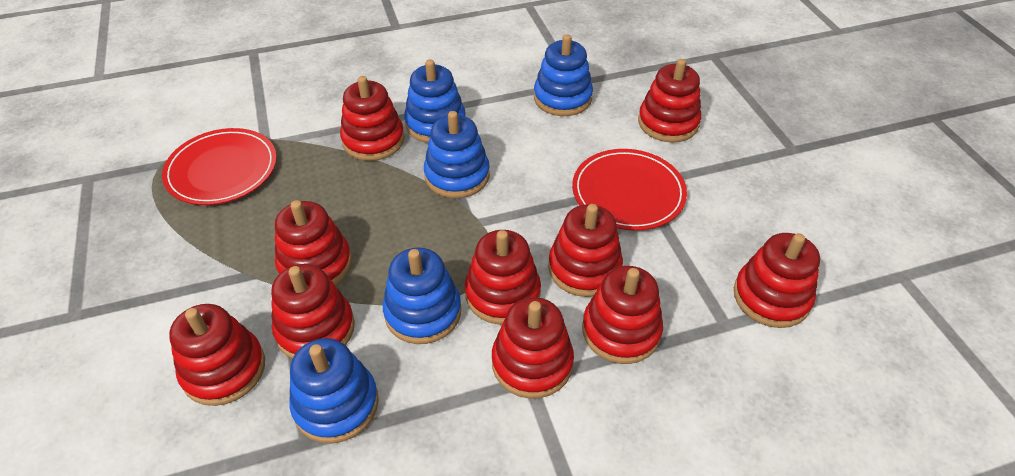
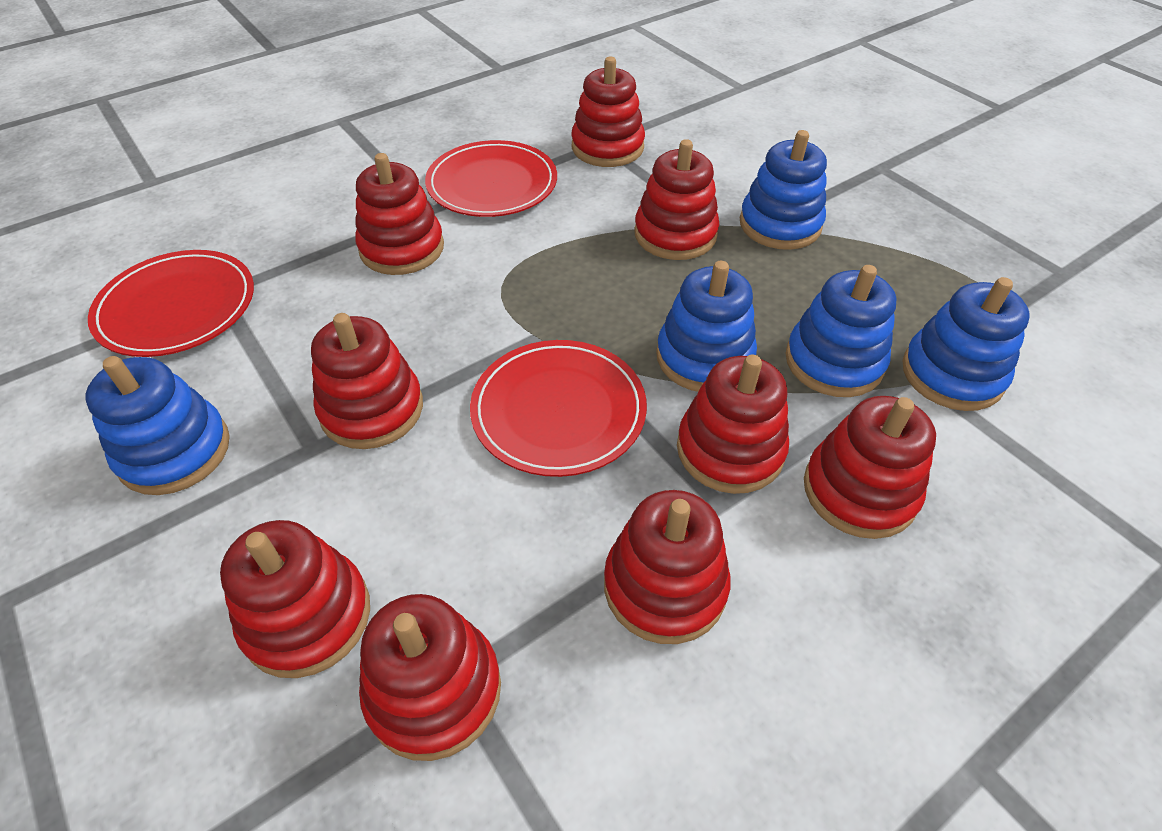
red plate: [162,128,277,205] [572,149,687,230] = 2 -> [88,250,254,357] [425,140,557,217] [470,340,647,477] = 3
red stacking toy: [169,304,265,406] [271,264,355,359] [275,200,352,286] [340,76,405,161] [465,230,541,325] [492,297,574,399] [548,204,623,297] [582,266,663,364] [638,59,701,143] [734,233,820,328] = 10 -> [220,520,370,678] [311,313,423,449] [355,153,444,275] [359,594,501,761] [571,57,645,167] [604,490,731,644] [634,139,719,260] [677,355,789,494] [804,396,936,539] = 9

